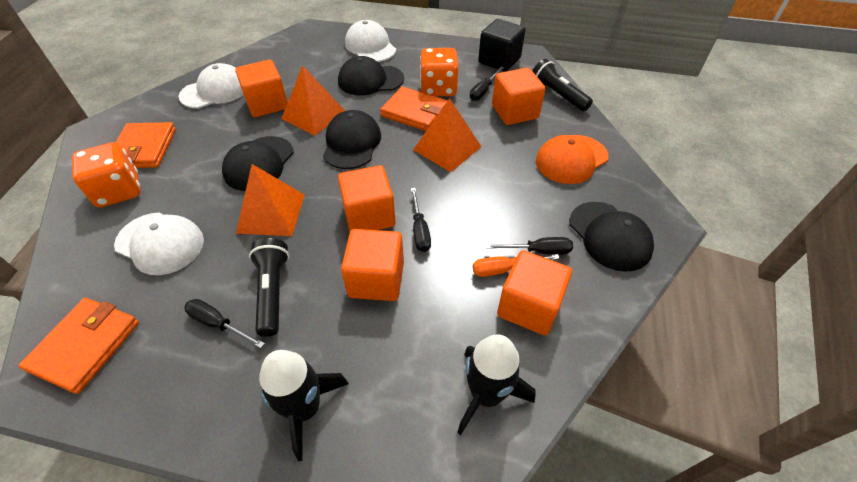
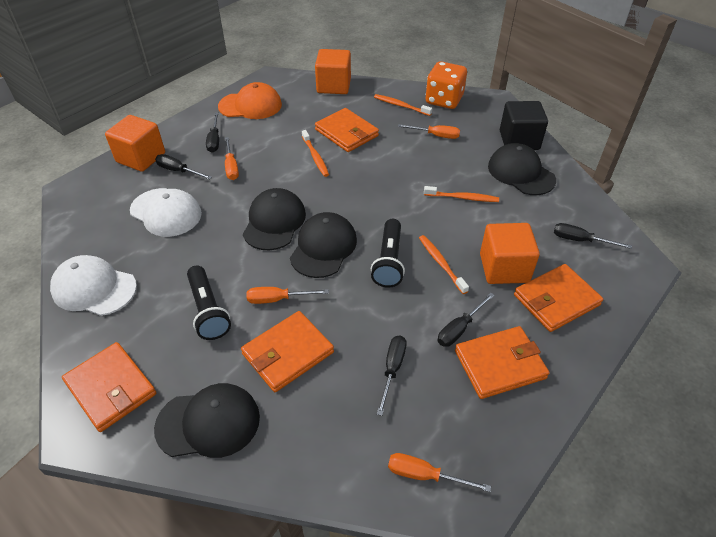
black rocket: [259,350,349,461] [457,334,536,435] = 2 -> none = 0
black screwdriver: [184,299,265,348] [411,188,431,252] [470,67,504,101] [486,237,573,255] = 4 -> [155,154,212,179] [206,112,219,153] [377,336,407,416] [438,293,494,347] [554,223,632,249] = 5
orange cube: [235,60,288,117] [338,165,396,231] [341,229,404,301] [492,68,545,125] [497,250,572,335] = 5 -> [105,115,165,172] [315,49,351,94] [480,223,540,284] = 3
orange dice: [72,142,141,208] [420,48,459,96] = 2 -> [426,61,467,109] = 1
orange pyramid: [236,164,305,236] [281,65,345,136] [413,98,481,172] = 3 -> none = 0
orange screwdriver: [473,254,560,277] = 1 -> [225,137,239,180] [246,287,329,304] [388,453,491,492] [398,124,460,139] = 4
orange toothbrush: none = 0 -> [302,130,329,177] [374,94,432,116] [419,235,469,294] [424,186,499,202] = 4
orange wallet: [19,298,139,394] [116,122,176,168] [380,86,448,131] = 3 -> [62,342,156,432] [241,311,334,392] [315,108,379,152] [455,326,549,399] [514,264,603,332] = 5
white cap: [114,213,204,275] [179,63,244,108] [345,20,396,62] = 3 -> [50,255,137,316] [130,188,202,237] = 2

